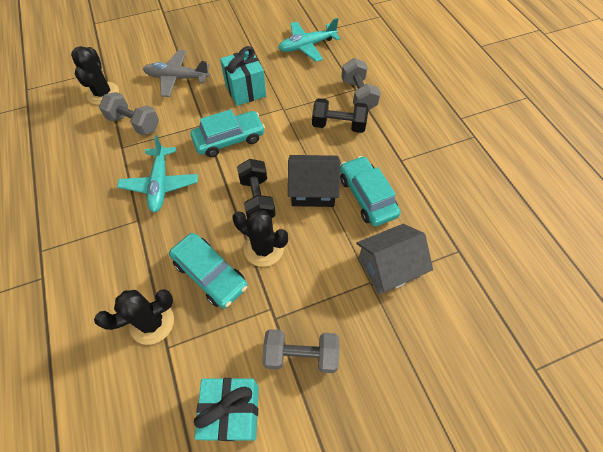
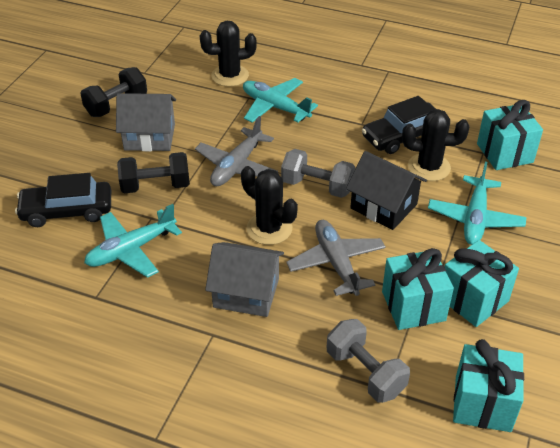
black car: none = 0 -> [15,173,111,227] [362,96,436,154] = 2
grey dumbbell: [99,92,159,135] [262,329,340,373] [341,58,381,110] = 3 -> [281,149,355,198] [327,319,410,403] = 2
grey house: [356,224,433,295] = 1 -> [116,93,176,151] [205,242,284,317] = 2
grey plane: [143,50,210,97] = 1 -> [195,116,278,186] [286,220,386,296] = 2
turquoise car: [169,233,248,309] [191,109,265,157] [340,156,401,227] = 3 -> none = 0
turquoise gift: [194,378,259,441] [220,46,266,106] = 2 -> [382,248,454,330] [445,240,519,327] [453,339,524,432] [477,100,543,170] = 4
turquoise plane: [117,135,198,212] [279,18,340,62] = 2 -> [84,204,182,278] [243,78,318,123] [428,162,527,245] = 3

